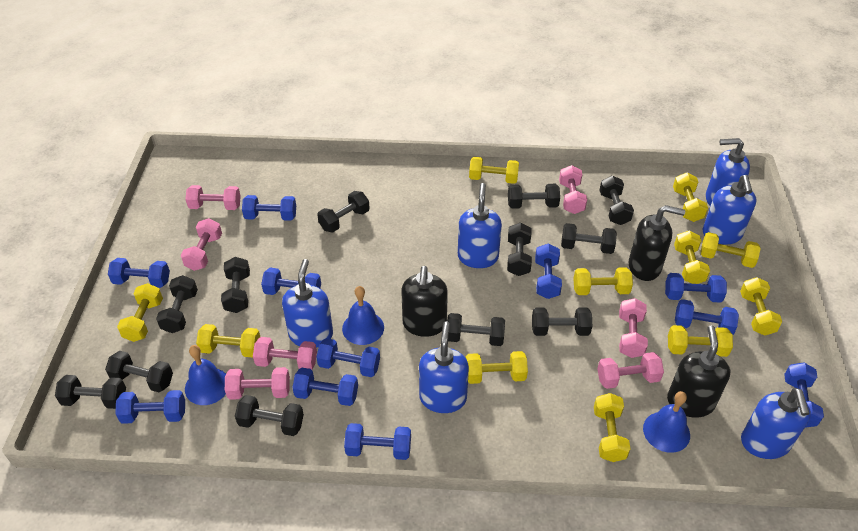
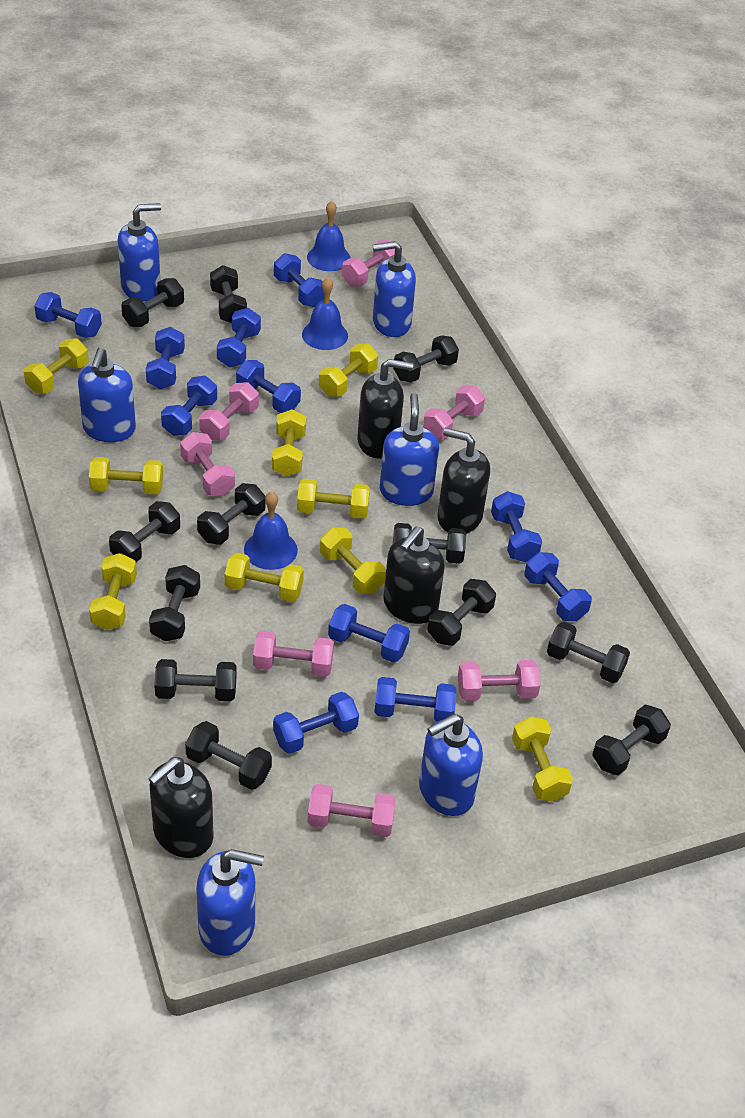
black soap dispenser: [401,266,448,337] [628,205,685,281] [667,325,730,418] = 3 -> [148,757,214,858] [357,359,413,459] [383,526,445,624] [438,428,490,534] = 4
yellow dumbbell: [117,283,163,342] [196,324,260,358] [466,351,528,384] [469,157,519,184] [573,267,633,295] [594,393,630,462] [668,325,733,357] [673,172,708,222] [674,231,710,284] [701,232,761,268] [740,277,782,335] = 11 -> [24,338,89,393] [89,457,163,495] [89,553,137,630] [225,553,304,602] [272,409,306,477] [297,479,370,519] [319,344,378,397] [320,528,386,594] [512,716,573,802] = 9

